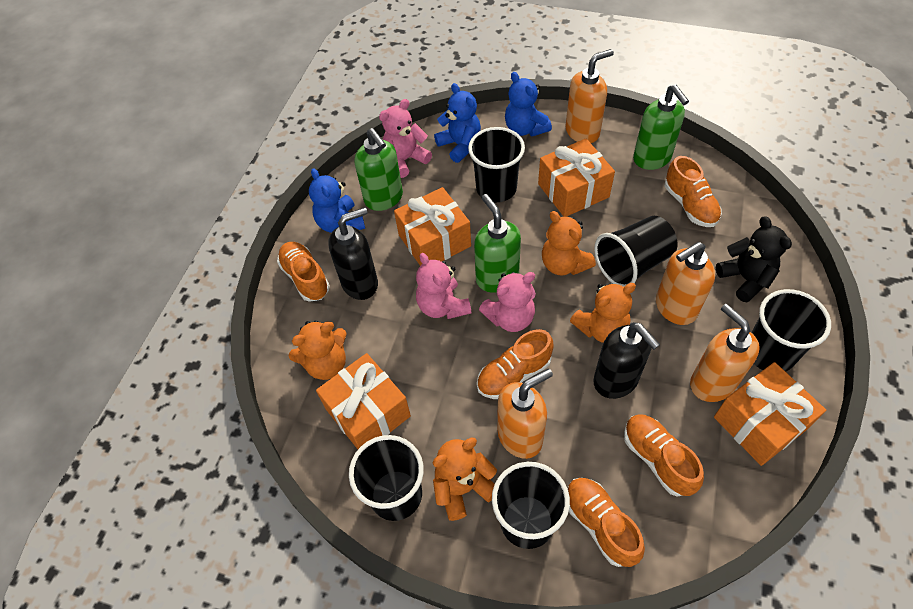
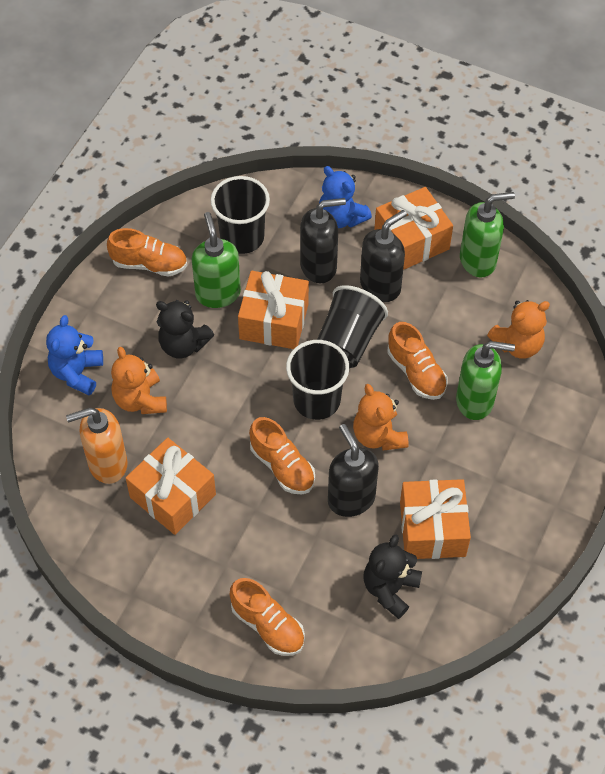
black cup: [349,435,424,521] [468,127,525,202] [492,462,570,549] [594,216,677,287] [751,289,831,372] = 5 -> [211,176,270,254] [286,340,349,420] [317,285,388,368] = 3
black soap dispenser: [328,207,378,300] [593,322,660,399] = 2 -> [300,198,346,283] [328,424,379,517] [360,210,407,302] = 3
black teddy bear: [716,216,792,302] = 1 -> [156,300,214,358] [363,534,422,619] = 2
blue teddy bear: [309,168,365,233] [434,83,481,163] [505,72,552,136] = 3 -> [46,315,103,395] [319,166,372,228] = 2
orange shoe: [277,242,330,302] [477,329,553,399] [568,478,645,567] [624,414,704,496] [665,156,722,227] = 5 -> [107,228,187,277] [230,578,305,656] [249,417,315,494] [387,322,448,400] = 4
orange soap dispenser: [498,369,553,459] [565,49,614,143] [656,242,715,325] [690,304,760,402] = 4 -> [66,408,128,484] = 1
orange teddy bear: [289,320,347,380] [433,437,497,521] [542,211,596,275] [570,283,636,343] = 4 -> [111,347,167,414] [353,384,409,451] [487,300,550,359] = 3
pink teddy bear: [379,99,432,178] [416,253,472,319] [479,272,536,332] = 3 -> none = 0

